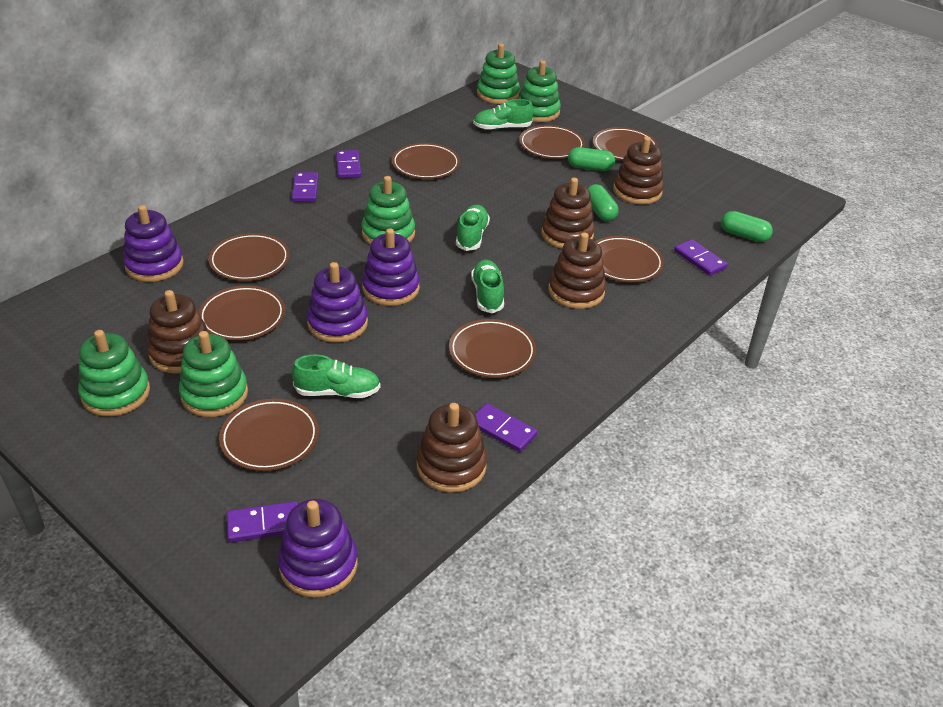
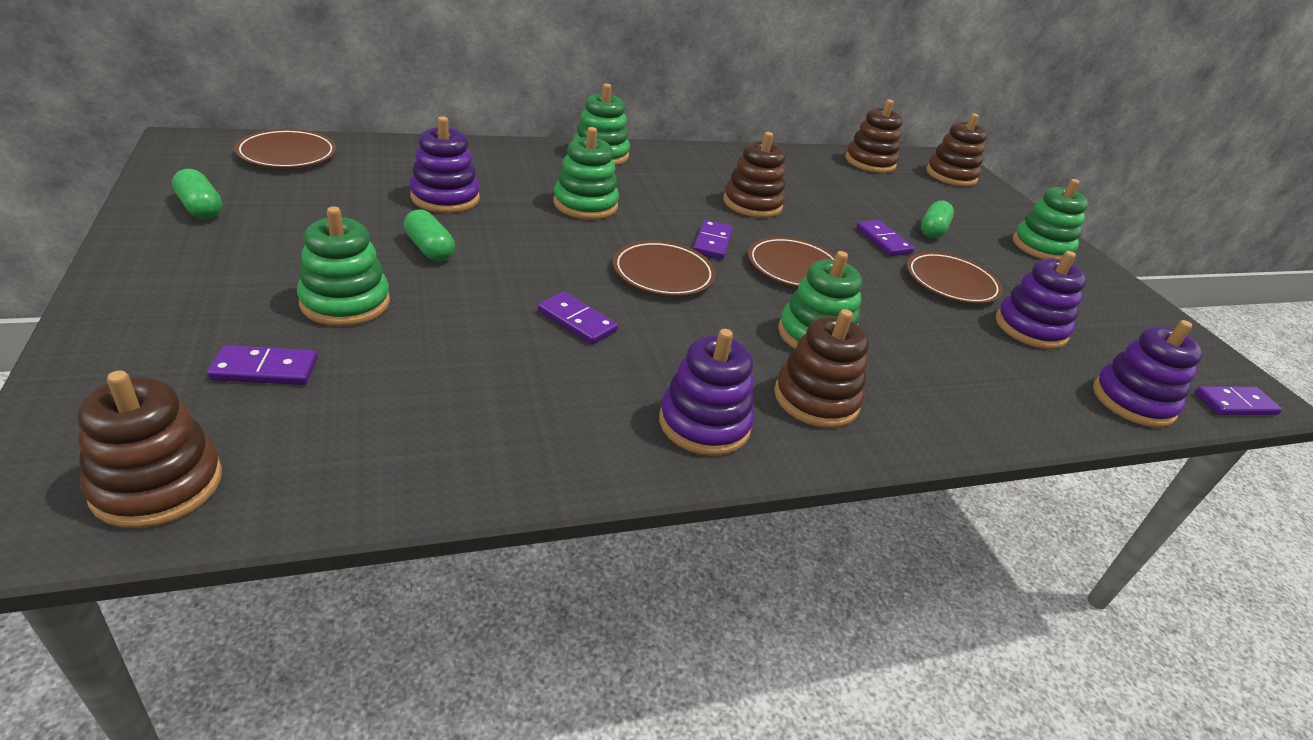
brown plate: [199,285,285,340] [208,233,290,281] [219,399,319,471] [392,143,460,179] [449,319,536,378] [519,125,585,159] [593,127,658,160] [596,236,664,282] = 8 -> [234,129,336,168] [613,241,716,296] [748,237,835,287] [907,252,1003,304] = 4
green shoe: [292,354,380,398] [456,205,490,251] [471,260,504,313] [473,99,533,130] = 4 -> none = 0

